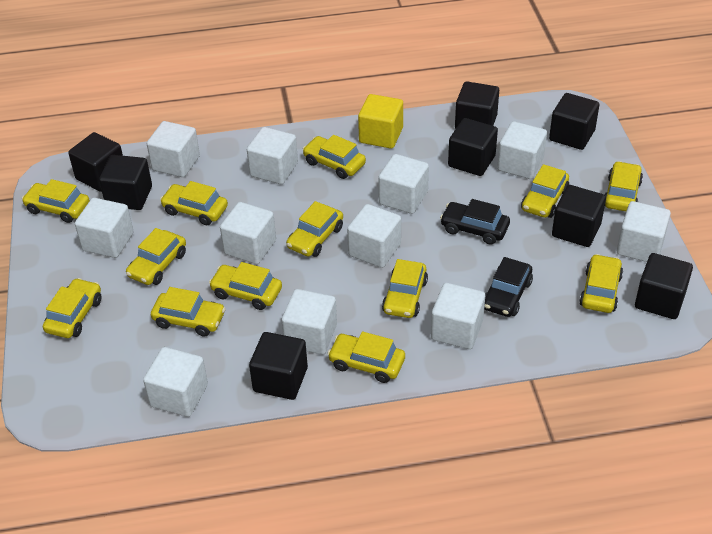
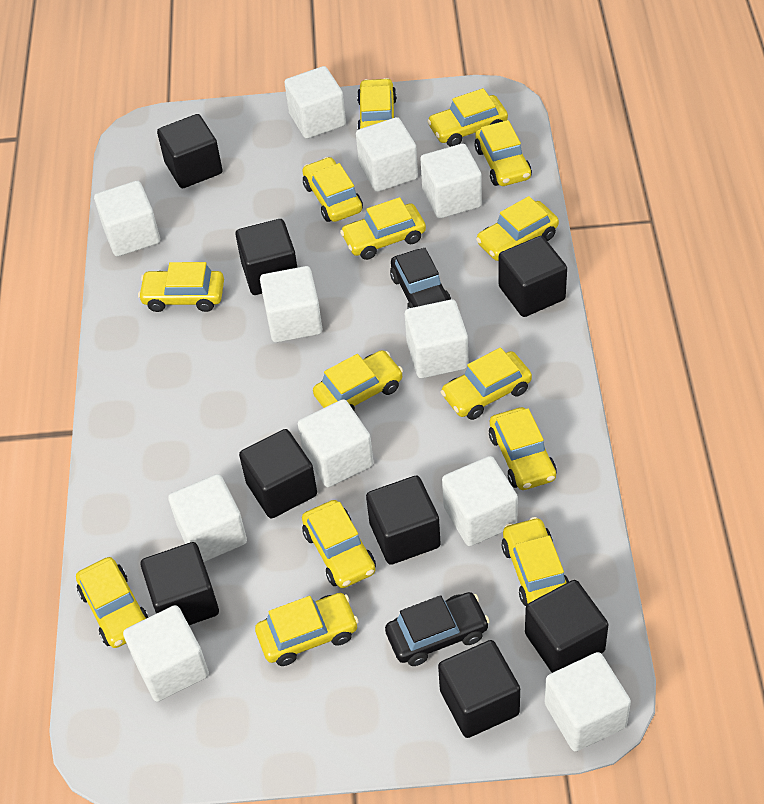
yellow car: [22,179,90,223] [43,278,101,338] [126,228,186,285] [151,287,226,336] [160,181,228,225] [209,262,282,310] [286,201,343,257] [303,135,366,179] [328,331,405,383] [382,259,428,318] [521,164,569,218] [579,254,623,313] [605,161,643,211] = 13 -> [76,557,149,648] [138,262,224,312] [255,593,359,666] [302,157,363,222] [302,500,376,588] [313,350,403,411] [340,197,426,260] [357,78,397,130] [427,88,508,147] [441,347,532,420] [475,120,532,186] [476,196,559,261] [489,407,557,490] [502,517,570,606] = 14
yellow cube: [358,94,403,149] = 1 -> none = 0

